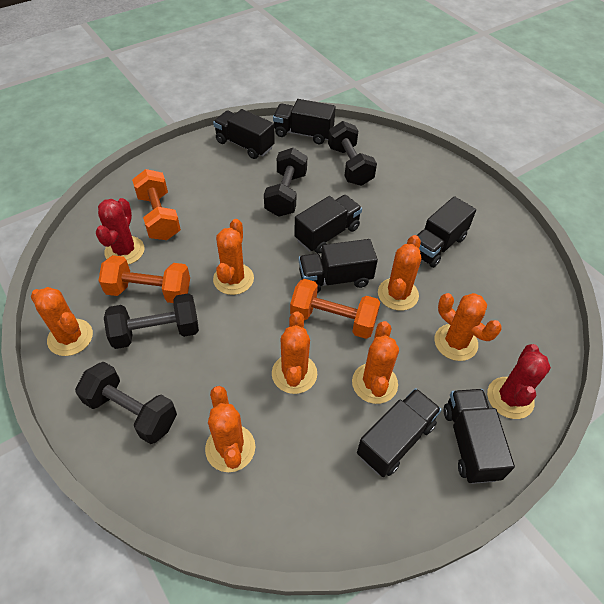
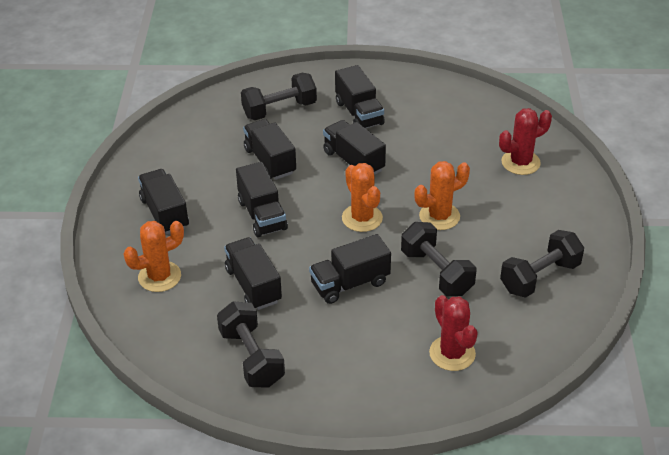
orange cactus: [31,287,93,356] [205,386,255,472] [213,219,254,295] [272,311,317,394] [352,321,399,404] [378,235,421,311] [434,293,501,361] = 7 -> [124,221,184,292] [342,163,383,232] [414,161,470,230] = 3
orange dumbbell: [98,255,190,303] [132,169,181,240] [290,279,380,339] = 3 -> none = 0

